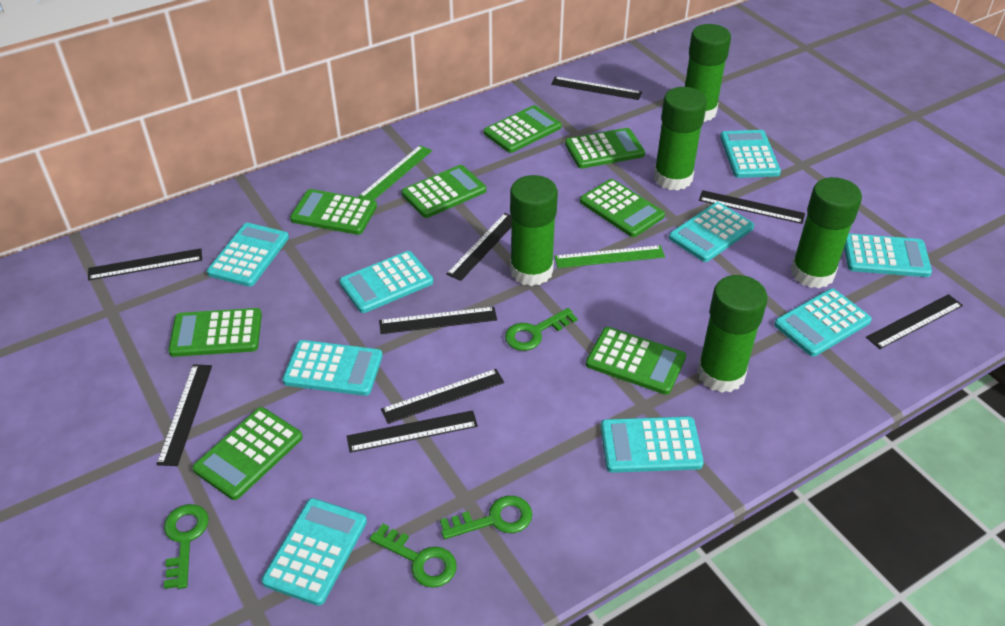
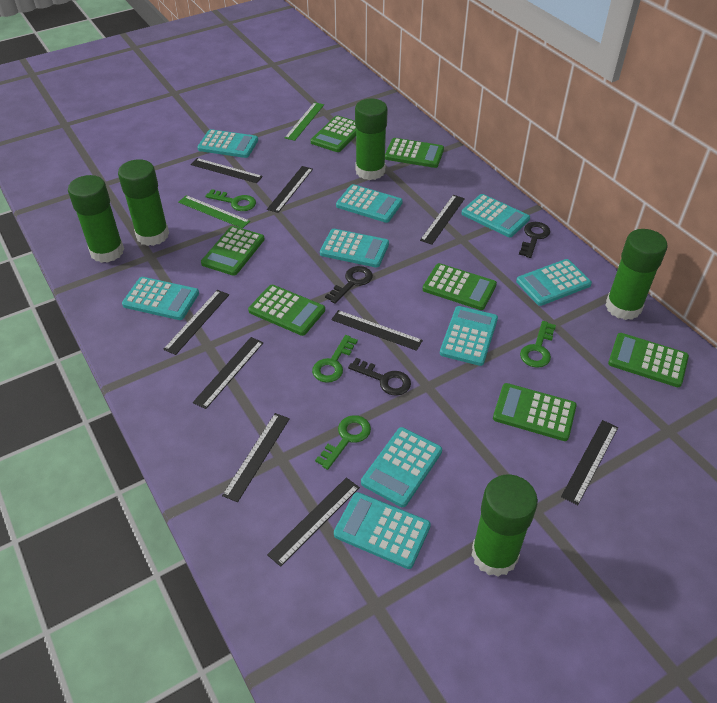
black key: none = 0 -> [325,266,373,304] [348,358,411,396] [519,222,550,258] = 3
green calculator: [168,308,262,357] [192,407,303,500] [290,189,377,235] [401,165,486,218] [484,105,562,153] [565,128,645,169] [580,179,665,237] [586,327,686,395] = 8 -> [201,226,265,276] [248,285,325,336] [311,116,356,152] [385,138,444,168] [423,263,497,310] [493,383,577,441] [608,333,689,387] = 7

